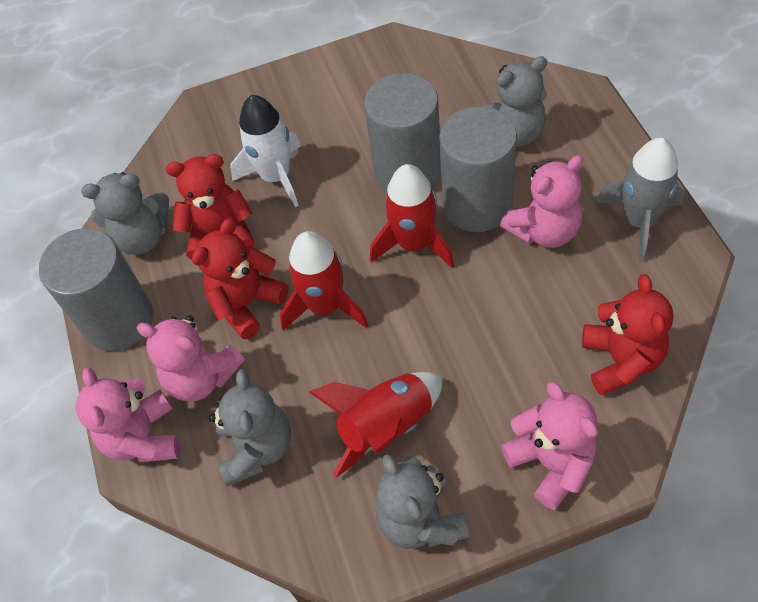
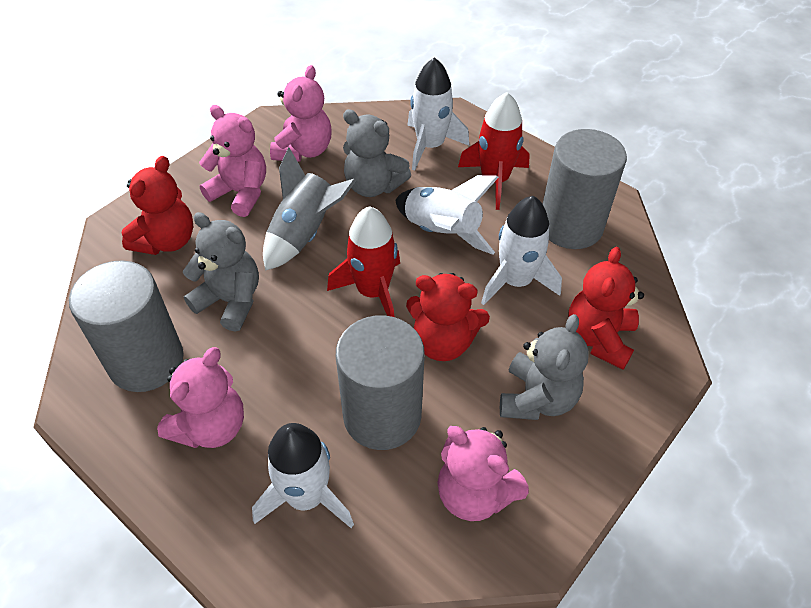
grey teddy bear: [81,172,169,255] [209,369,291,487] [376,454,469,549] [484,56,547,147] = 4 -> [182,212,259,332] [343,109,411,197] [500,314,589,420] = 3
red rocket: [280,231,368,330] [309,372,442,478] [370,164,454,268] = 3 -> [327,206,400,317] [458,92,530,210] = 2
white rocket: [230,95,301,207] = 1 -> [252,423,354,528] [395,175,499,255] [407,57,469,171] [481,196,562,305] = 4

